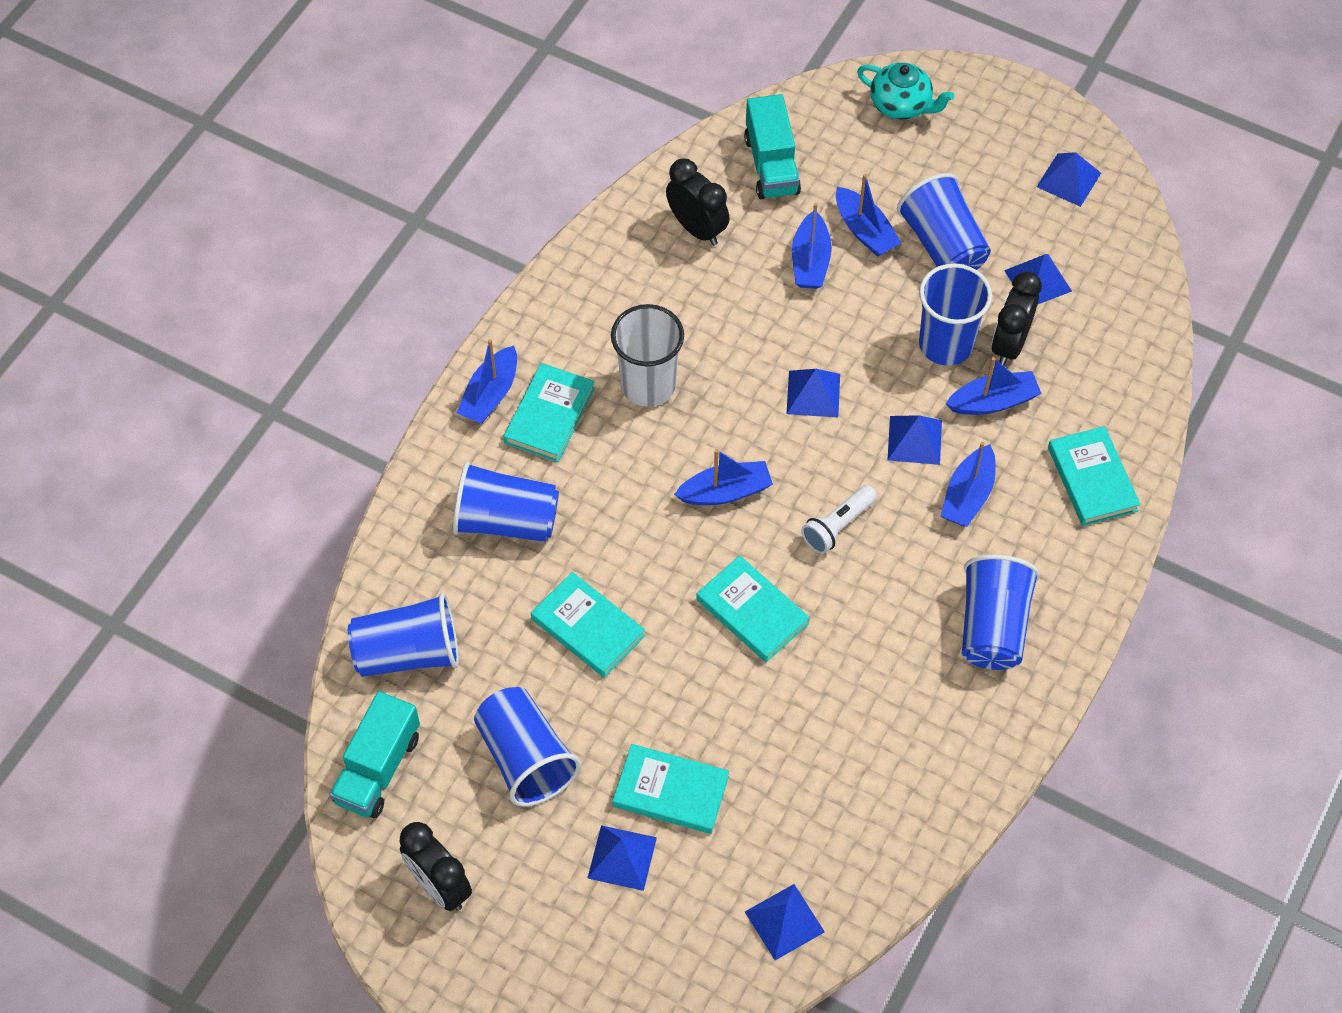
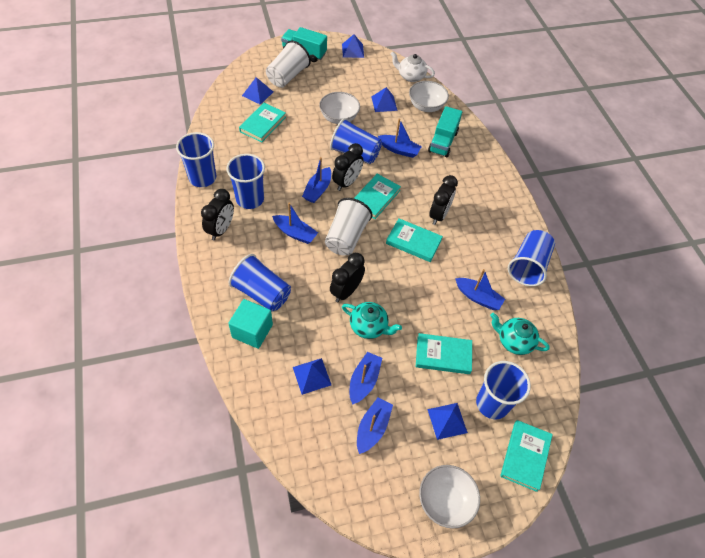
black clock: [400,822,472,911] [666,159,729,246] [992,271,1042,366] = 3 -> [201,189,234,240] [330,253,365,302] [332,143,363,191] [429,175,458,225] = 4
blue pyramid: [588,825,657,891] [745,884,825,960] [787,369,840,417] [888,415,942,465] [1004,254,1072,304] [1037,152,1101,207] = 6 -> [242,77,273,105] [293,358,331,395] [342,34,364,58] [372,87,398,112] [427,403,468,440] = 5
turquoise cube: none = 0 -> [228,299,273,349] = 1
turquoise teapot: [857,62,954,120] = 1 -> [342,302,402,339] [490,313,550,355] = 2
white bowl: none = 0 -> [319,92,360,124] [409,81,449,112] [419,465,480,528] = 3
white cup: [611,304,684,407] = 1 -> [266,41,311,88] [325,198,373,255] = 2
white flashlight: [801,485,877,554] = 1 -> none = 0
white teapot: none = 0 -> [391,52,435,82] = 1

